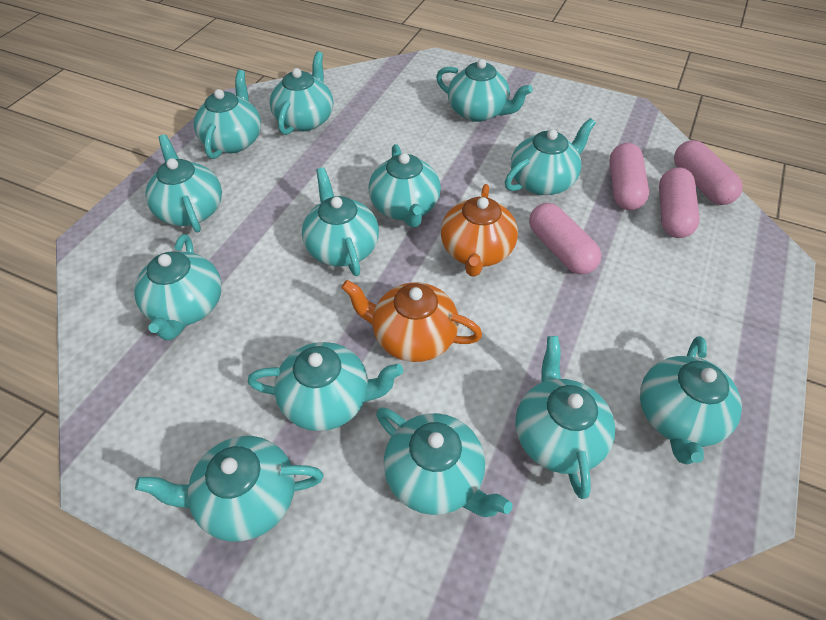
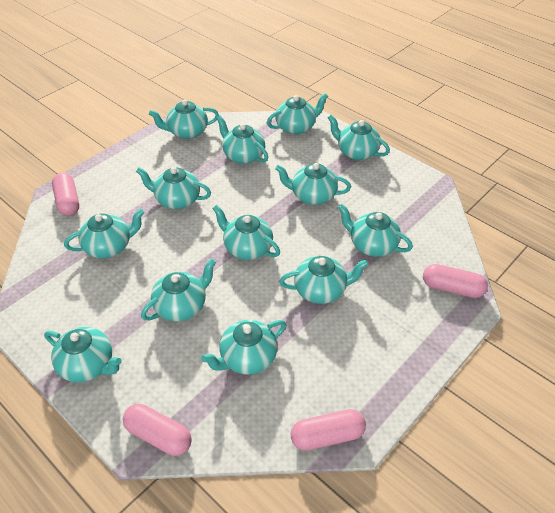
orange teapot: [341,280,482,362] [441,184,518,277] = 2 -> none = 0

